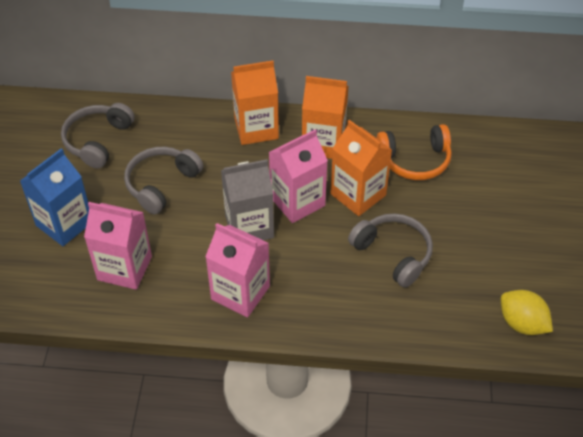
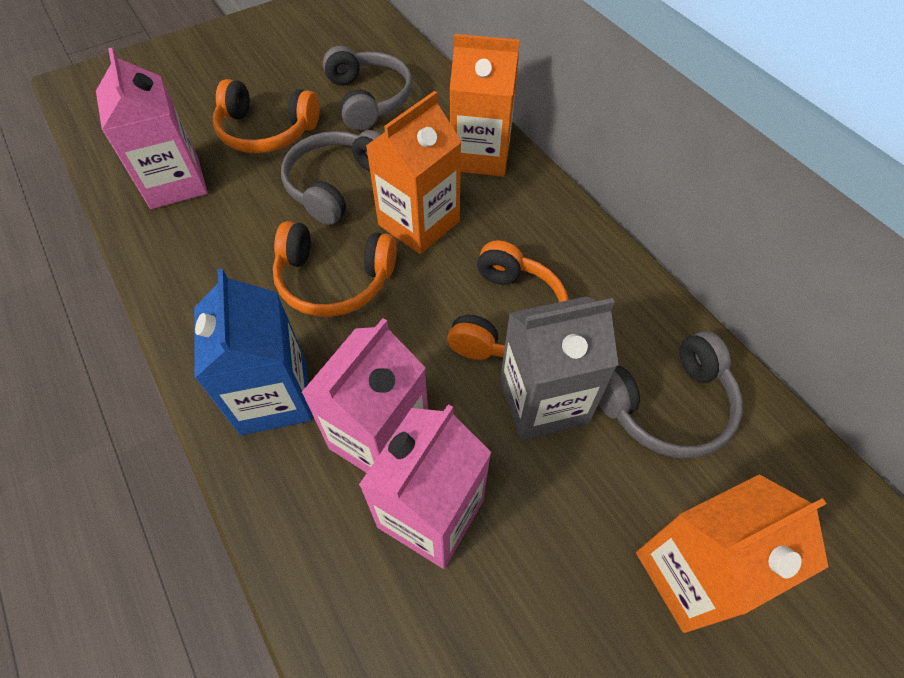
orange headphones: [377,124,452,180] = 1 -> [213,79,320,153] [273,221,397,317] [447,240,568,360] = 3
yellow lemon: [501,290,553,335] = 1 -> none = 0

